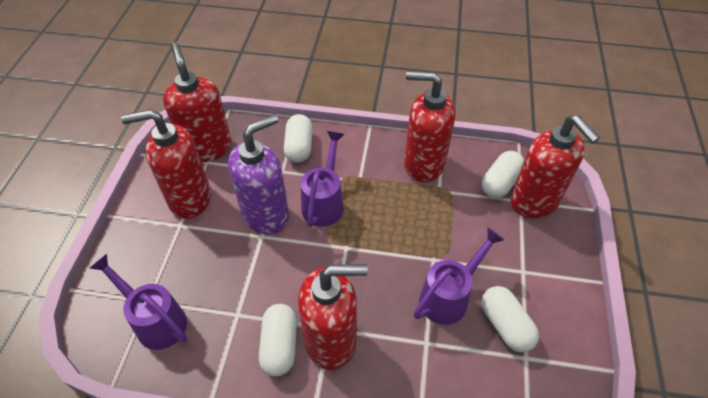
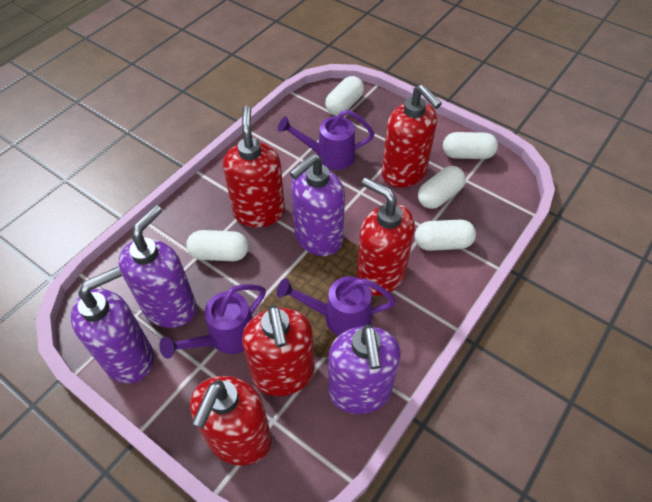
purple soap dispenser: [228,114,289,235] = 1 -> [71,267,154,383] [118,205,197,328] [290,154,345,256] [328,325,401,414] = 4
white capsule: [259,304,297,377] [284,114,313,163] [481,286,539,353] [482,151,524,198] = 4 -> [186,230,249,261] [325,76,364,116] [415,220,476,251] [418,166,466,209] [443,132,498,159] = 5

